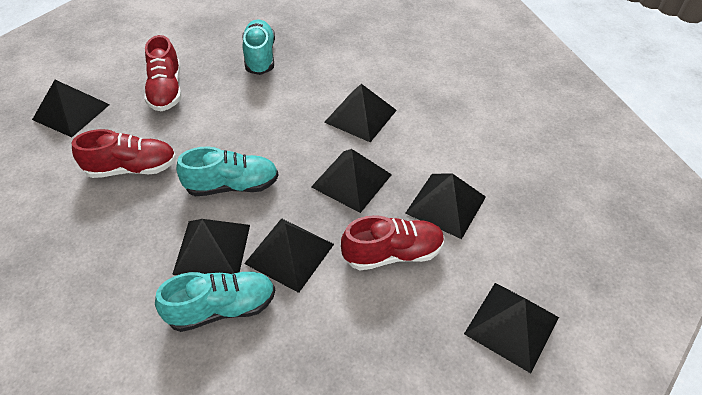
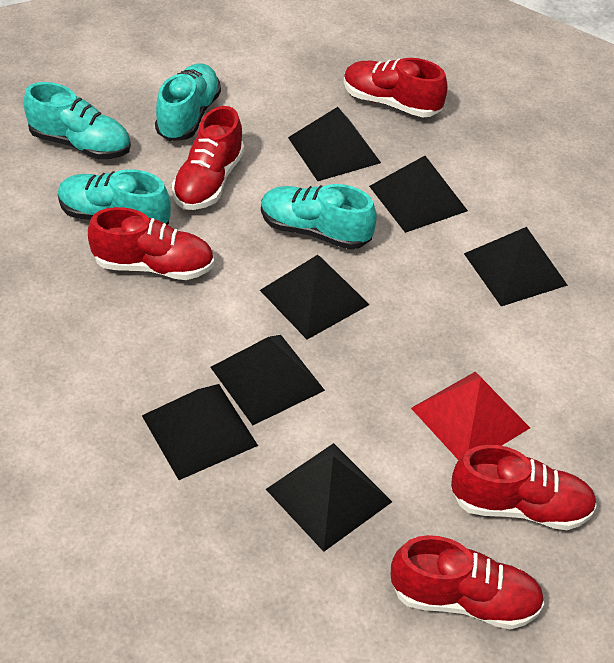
red pyramid: none = 0 -> [411,372,530,460] = 1
red shoe: [72,129,177,178] [144,35,182,111] [341,215,445,270] = 3 -> [88,207,214,280] [172,106,244,210] [344,58,448,118] [391,535,545,630] [451,445,597,530] = 5
turquoise shoe: [155,271,275,332] [176,146,279,196] [243,19,275,75] = 3 -> [23,82,131,159] [58,169,171,225] [155,63,221,141] [261,184,377,250] = 4

